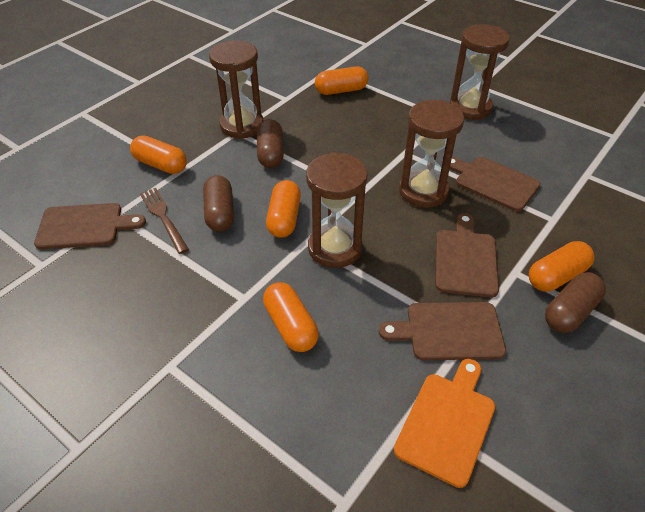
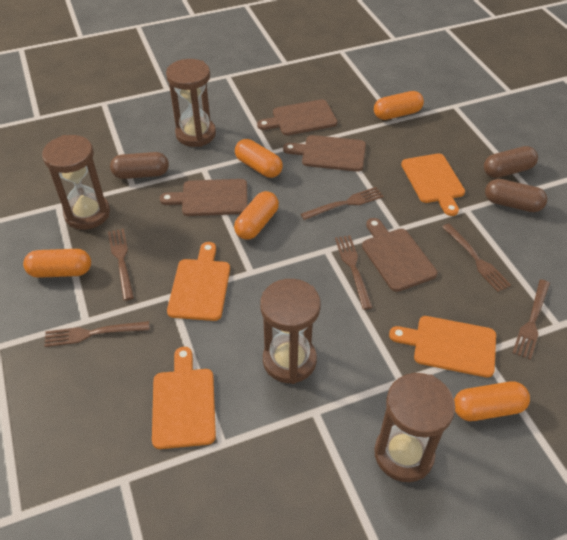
brown fork: [140,188,189,254] = 1 -> [44,321,149,347] [108,228,134,301] [301,187,384,220] [335,235,373,310] [442,223,511,292] [513,279,550,360] = 6
orange cutting board: [394,359,495,488] = 1 -> [152,347,216,449] [167,242,230,321] [389,316,496,378] [401,153,465,216] = 4

